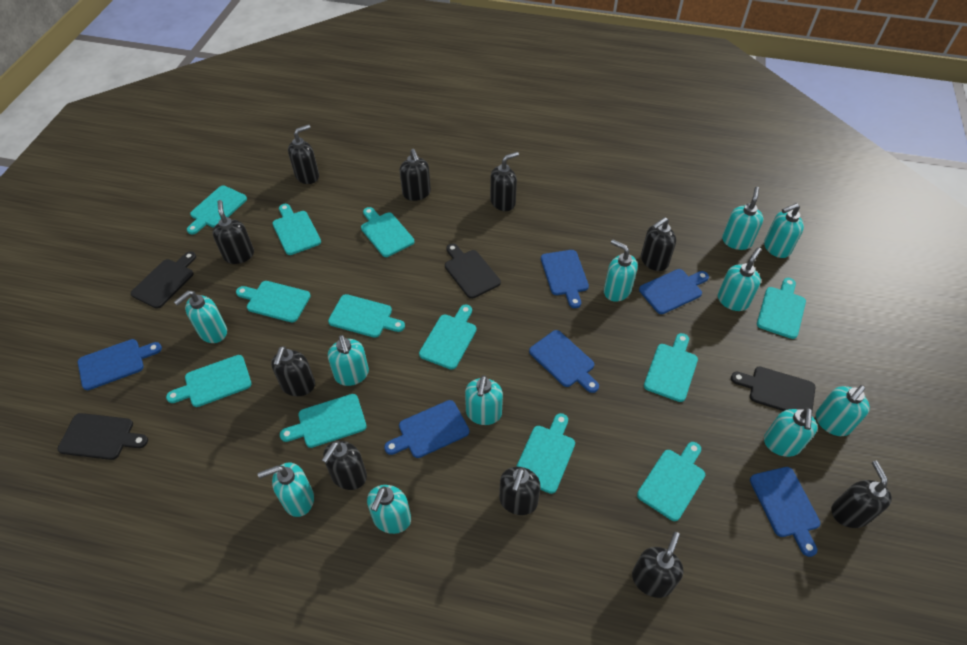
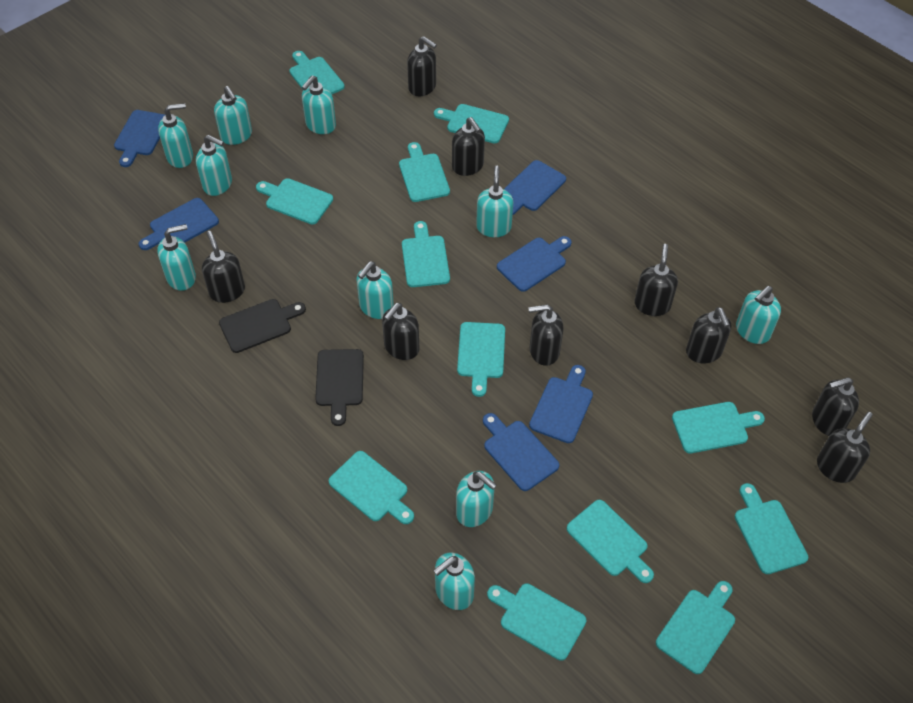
black cutting board: [58,413,148,460] [131,251,196,309] [445,243,501,299] [731,366,815,411] = 4 -> [219,299,306,353] [315,349,364,426] = 2
black soap dispenser: [213,200,254,264] [271,346,315,396] [288,124,319,184] [322,441,367,490] [400,149,431,201] [490,152,519,211] [499,467,541,515] [632,532,683,598] [641,217,676,271] [831,461,892,528] = 10 -> [202,231,245,303] [382,303,420,360] [407,36,437,96] [452,117,485,176] [528,304,564,366] [634,244,678,316] [686,307,731,363] [812,377,859,436] [817,412,873,483] = 9
turquoise soap dispenser: [174,291,227,343] [258,462,314,517] [328,335,369,386] [367,485,411,534] [465,375,503,425] [604,240,638,302] [718,247,761,311] [722,187,763,250] [764,203,804,258] [764,407,818,457] [816,385,870,436] = 11 -> [157,224,196,291] [158,103,193,168] [196,135,232,196] [214,86,252,145] [302,75,336,134] [357,261,394,319] [433,553,475,610] [456,471,497,527] [476,166,513,237] [736,286,781,344] = 10

